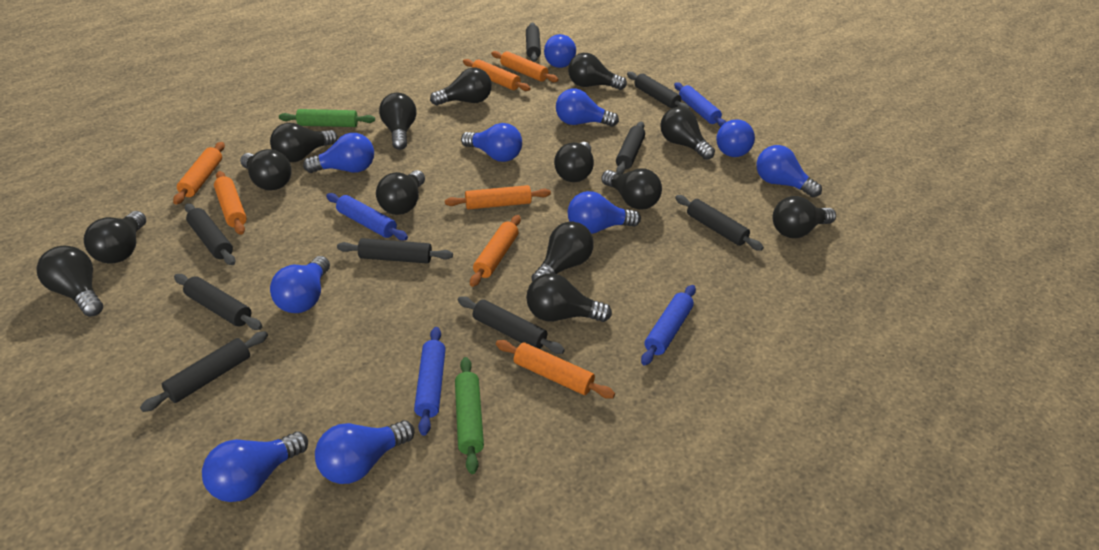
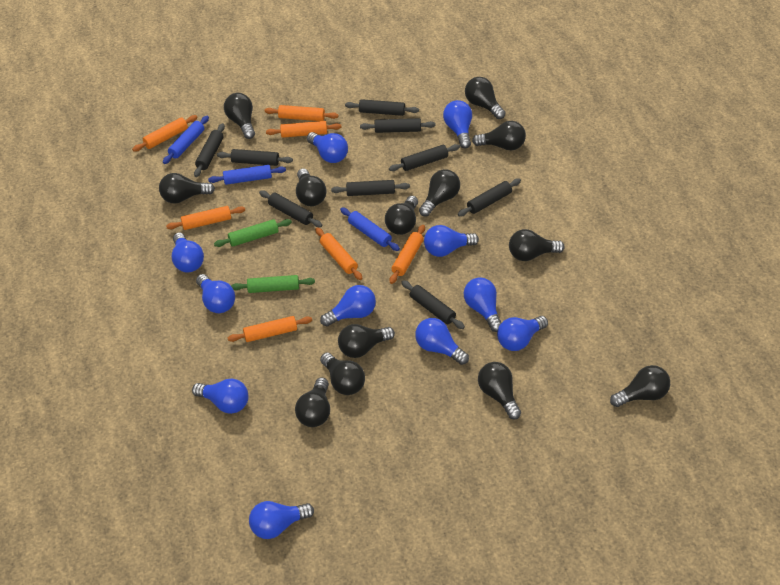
black light bulb: [36,246,103,317] [84,211,146,264] [240,149,292,191] [270,123,338,162] [376,170,425,215] [379,93,417,150] [430,68,492,105] [526,273,612,322] [531,222,594,282] [554,142,594,182] [568,53,627,90] [601,169,662,210] [660,107,715,160] [773,196,836,238] = 14 -> [159,173,215,203] [224,93,255,139] [295,377,330,427] [296,168,326,206] [320,353,365,395] [338,324,395,358] [385,196,418,235] [419,169,460,216] [465,77,506,119] [472,121,526,150] [478,362,521,420] [509,229,565,261] [610,365,670,407] = 13
blue light bulb: [202,431,308,502] [270,256,330,313] [303,133,374,173] [315,420,415,484] [461,123,522,162] [544,34,576,68] [556,89,619,127] [568,191,641,234] [716,119,755,157] [756,145,822,197] = 10 -> [172,232,204,272] [192,379,249,414] [196,274,235,313] [249,501,314,539] [307,132,348,163] [320,285,376,327] [415,318,469,365] [424,225,479,257] [443,100,472,149] [464,277,501,332] [497,316,548,351] = 11
blue rolling pin: [326,193,408,240] [414,327,446,436] [641,285,696,366] [674,82,726,127] = 4 -> [163,116,209,164] [208,165,286,185] [340,207,400,251] = 3

